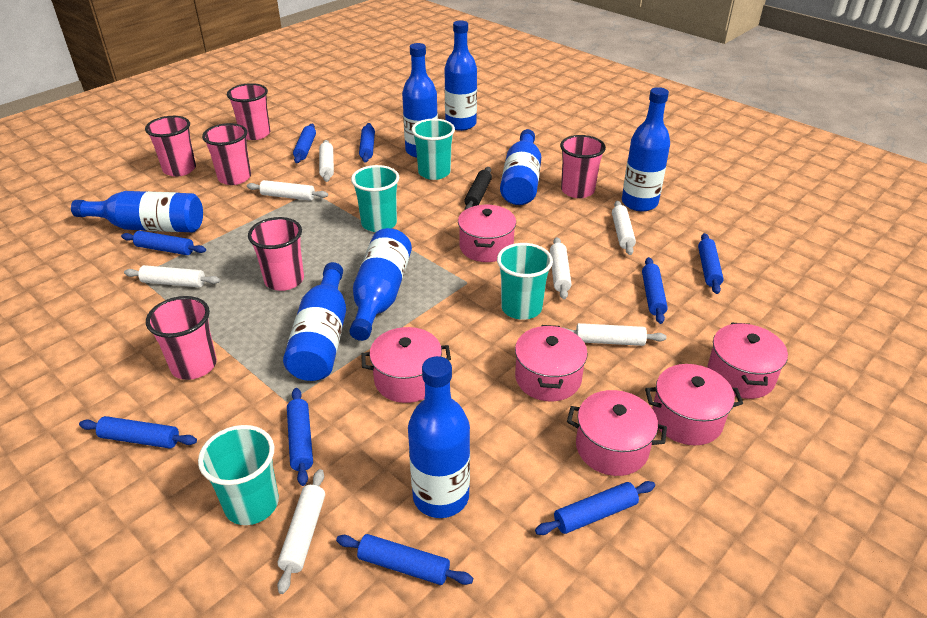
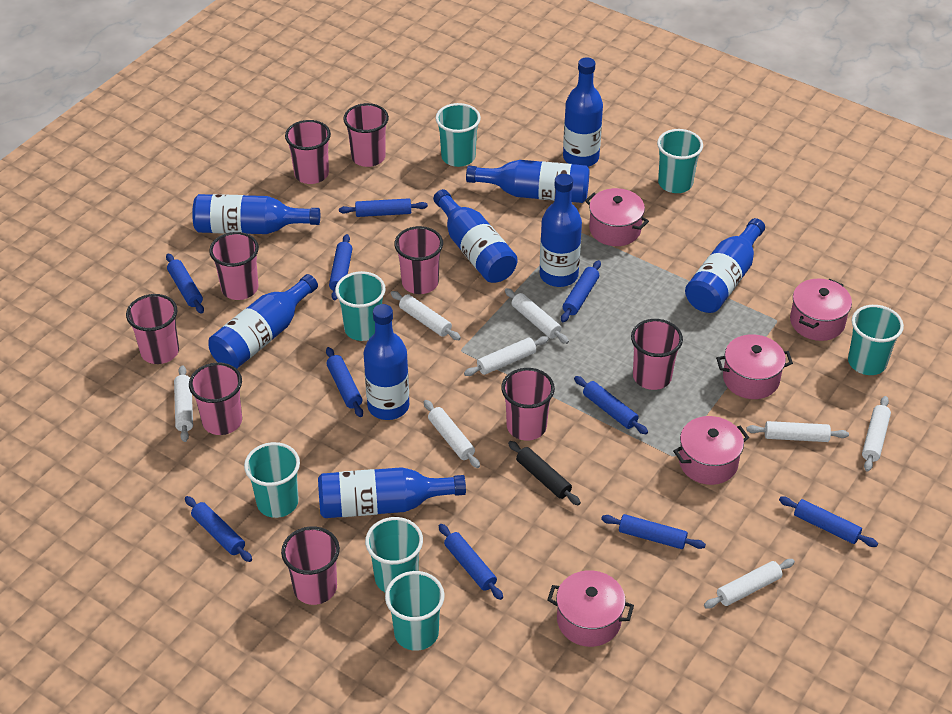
blue bottle: [71,191,203,232] [283,262,346,381] [349,228,412,341] [402,43,438,158] [408,356,470,518] [444,20,477,131] [500,129,541,205] [622,87,670,211] = 8 -> [192,194,320,234] [208,274,318,369] [318,467,466,518] [363,304,409,420] [433,189,518,283] [466,160,589,203] [540,174,582,287] [563,57,603,167] [685,218,765,313] = 9
blue rolling pin: [79,416,197,448] [121,231,206,255] [287,388,313,486] [293,124,316,163] [336,534,473,585] [359,123,375,163] [535,481,655,535] [642,257,668,324] [698,233,724,294] = 9 -> [166,253,204,314] [185,496,252,562] [326,347,363,417] [329,234,353,300] [339,198,428,217] [439,524,503,600] [561,260,601,322] [574,376,648,434] [601,514,706,549] [779,497,878,547] = 10
pink cup: [145,116,196,177] [146,296,217,380] [202,123,251,185] [227,83,270,140] [248,217,304,291] [560,135,606,198] = 6 -> [126,294,179,364] [189,362,242,435] [209,232,259,300] [281,527,340,605] [285,120,331,184] [343,103,389,167] [394,226,443,294] [502,368,555,441] [631,319,683,390] = 9
pink pot: [361,327,451,403] [458,205,516,262] [515,325,588,401] [567,390,667,476] [645,364,743,445] [707,323,788,399] = 6 -> [547,570,634,647] [585,188,649,246] [673,416,749,485] [716,334,793,399] [790,279,852,341] = 5
turquoise cup: [198,425,279,525] [351,165,399,232] [411,119,455,180] [497,243,553,320] = 4 -> [244,442,300,518] [335,271,386,341] [365,517,423,592] [385,571,445,651] [435,103,481,167] [657,129,703,193] [848,305,904,375] = 7
white rolling pin: [124,265,220,287] [247,180,328,201] [277,469,325,594] [319,140,334,182] [550,237,571,299] [565,323,667,346] [612,201,636,255] = 7 -> [174,365,193,442] [391,291,461,340] [424,400,480,468] [464,336,549,376] [505,288,569,344] [704,559,795,609] [746,421,849,442] [862,396,891,472] = 8

